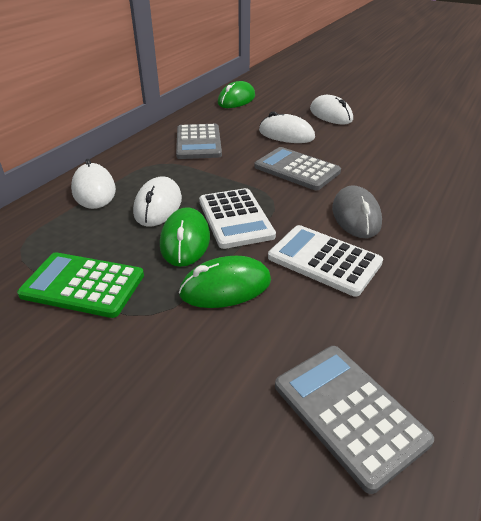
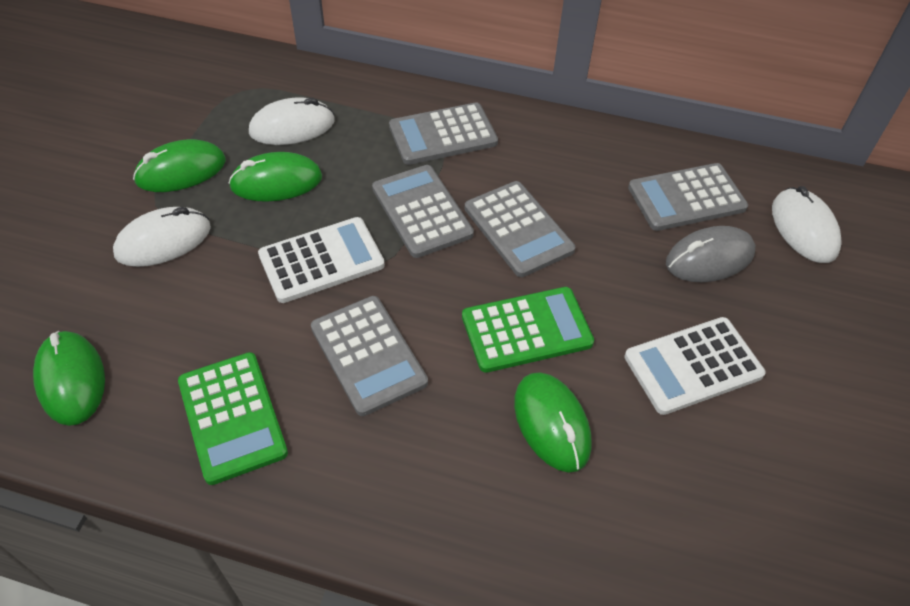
green calculator: [17,252,144,318] = 1 -> [178,352,288,485] [462,287,594,373] = 2
green mouse: [160,207,210,267] [179,256,271,308] [218,81,255,108] = 3 -> [33,331,105,426] [133,139,226,192] [229,152,322,202] [514,372,592,473] = 4
grey calculator: [176,124,222,159] [254,147,341,190] [275,346,434,494] = 3 -> [311,296,428,416] [372,165,474,258] [389,102,498,165] [465,181,575,277] [628,163,748,231] = 5
white mouse: [71,158,116,209] [133,176,182,227] [259,112,315,143] [310,95,353,124] = 4 -> [113,207,211,267] [249,97,334,145] [772,186,842,263] = 3

